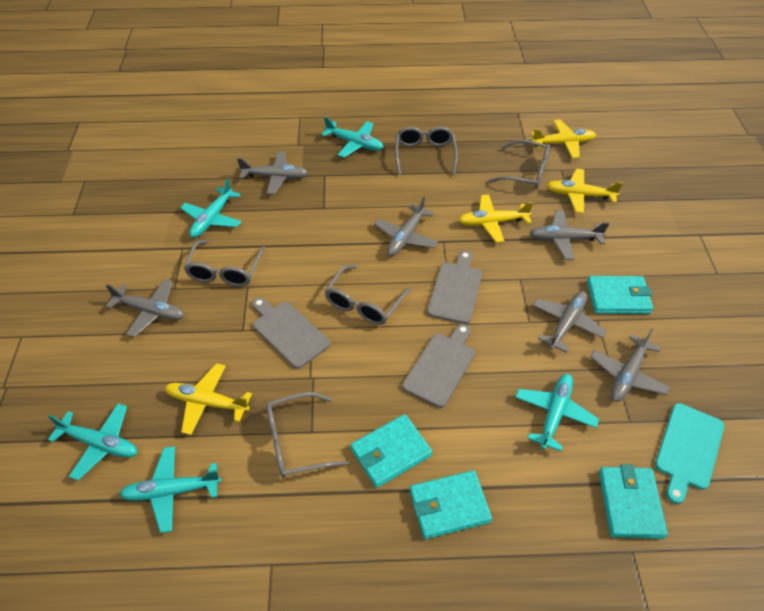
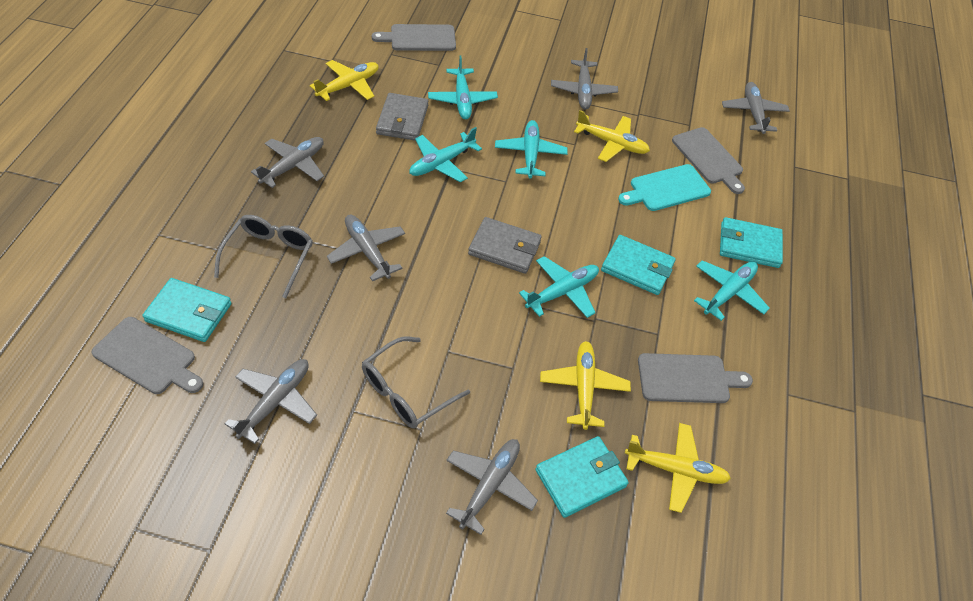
grey cutting board: [252,297,330,369] [402,324,475,408] [427,250,482,324] = 3 -> [91,317,203,394] [372,24,456,51] [638,353,753,403] [672,127,745,194] = 4
grey glasses: [184,239,266,287] [266,392,350,477] [324,265,411,325] [395,127,458,175] [488,139,551,189] = 5 -> [214,215,313,298] [362,336,470,428] = 2
grey wallet: none = 0 -> [376,93,428,141] [468,217,542,274] = 2

